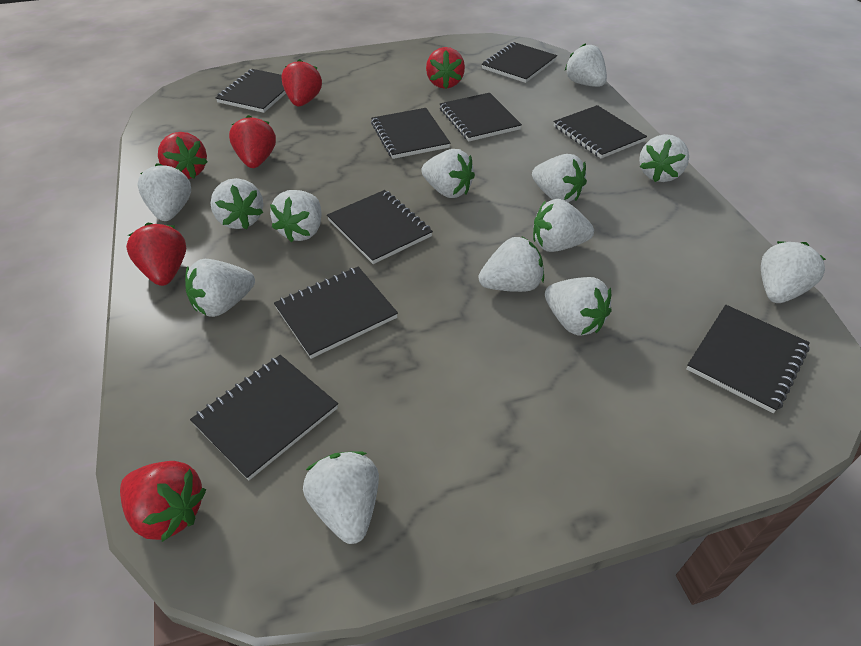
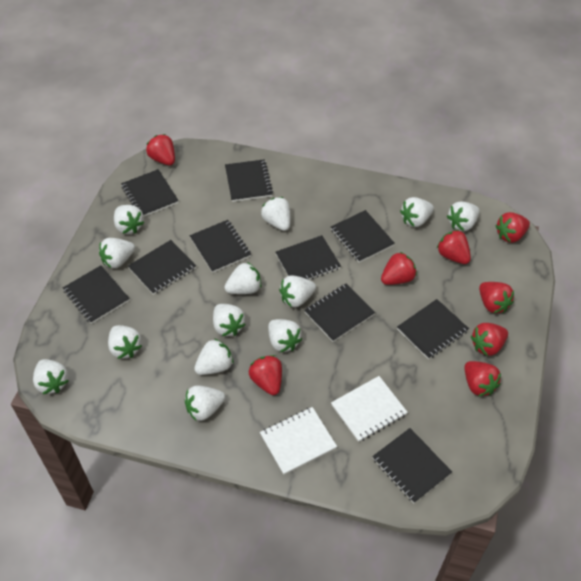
black notebook: [190,355,338,481] [216,69,286,113] [274,267,398,359] [327,190,433,264] [371,108,450,159] [440,93,522,142] [482,42,557,83] [554,105,647,159] [686,305,810,413] = 9 -> [63,265,130,324] [121,169,179,217] [128,240,196,295] [190,220,251,273] [225,159,273,202] [275,235,341,280] [304,283,375,342] [331,210,395,263] [372,428,452,503] [397,299,469,359] = 10
red strawberry: [120,461,207,542] [126,223,186,286] [158,132,208,179] [229,115,276,168] [281,59,322,107] [426,47,465,89] = 6 -> [146,134,175,165] [249,355,282,395] [381,252,417,285] [437,230,471,264] [464,361,501,396] [471,323,508,356] [479,282,514,313] [495,212,530,243] = 8
white notebook: none = 0 -> [260,407,337,475] [331,376,408,442] = 2

